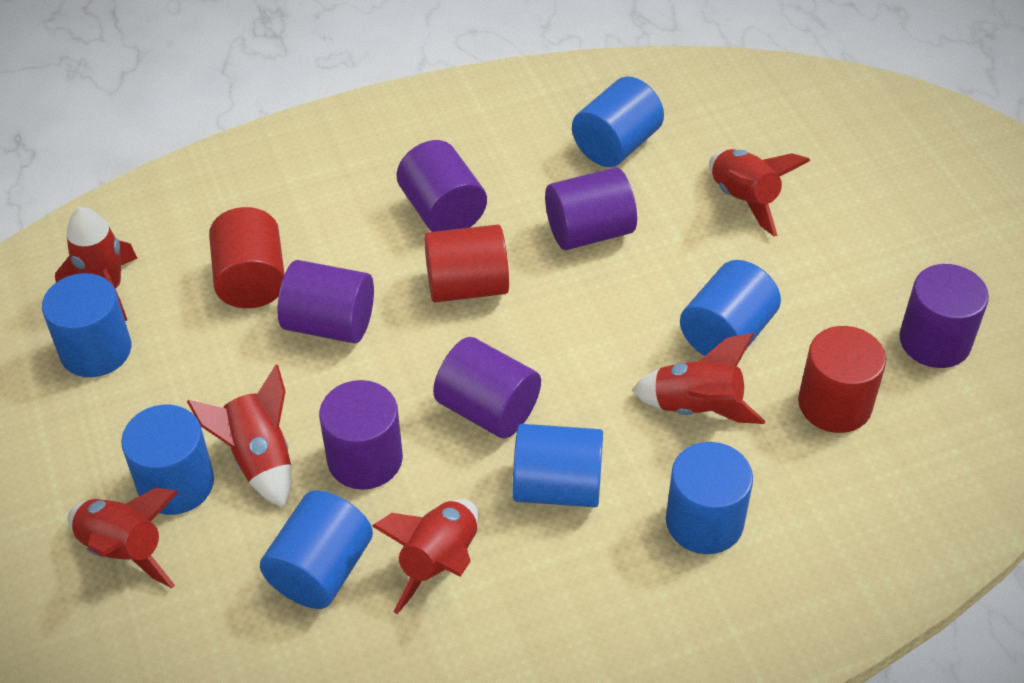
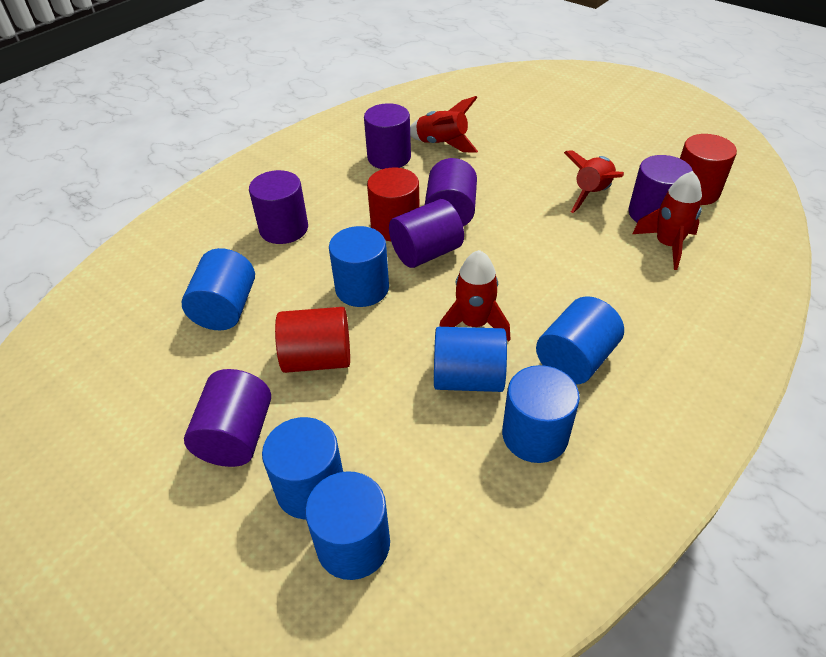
red rocket: [55,207,138,321] [68,488,178,588] [187,365,292,507] [372,499,479,614] [631,333,765,424] [709,149,810,237] = 6 -> [410,96,478,152] [439,250,510,342] [564,151,624,213] [632,171,702,270] = 4

